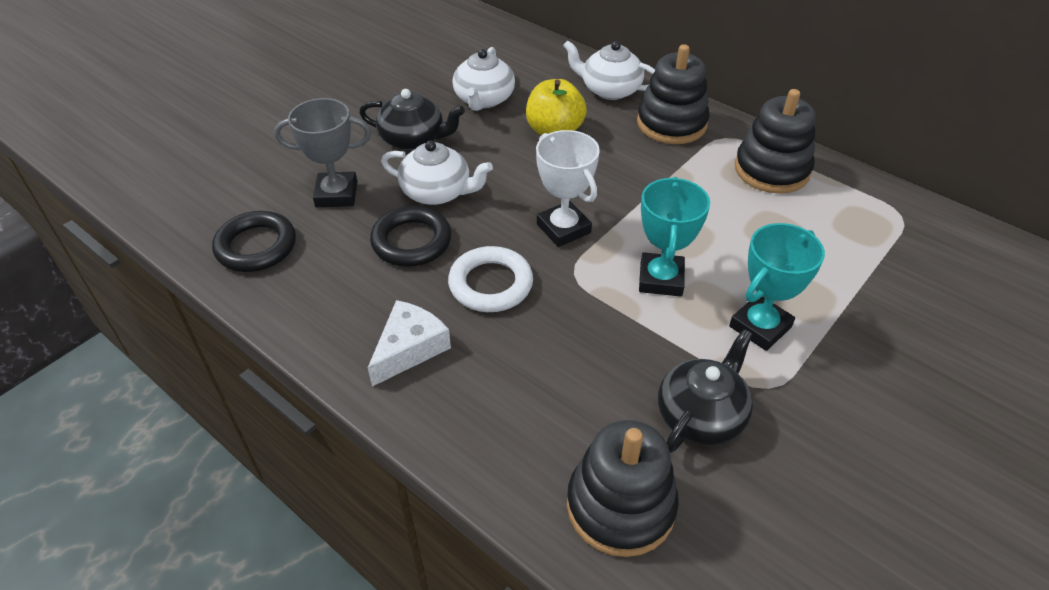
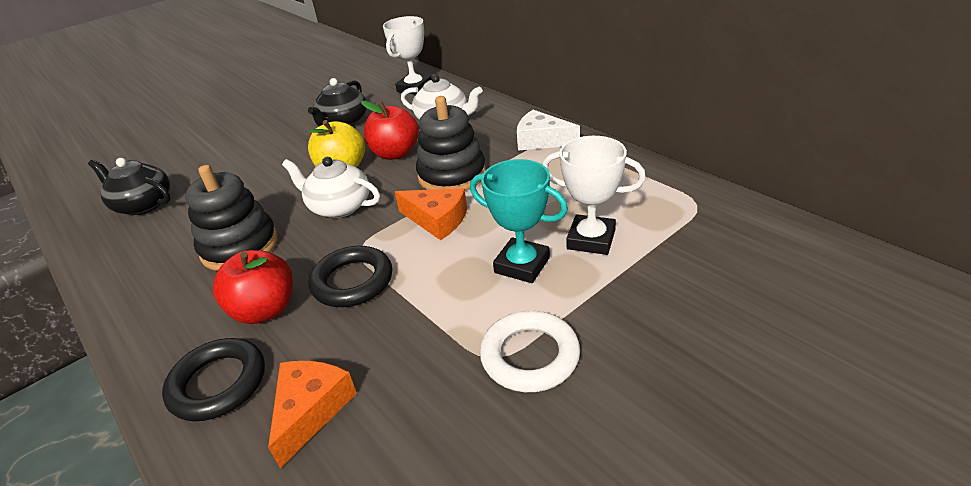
black stacking toy: [567,420,679,557] [637,44,710,144] [735,89,816,194] = 3 -> [185,165,278,271] [416,96,486,191] = 2
grey trophy: [274,98,371,207] = 1 -> none = 0
orange cheese: none = 0 -> [268,361,357,468] [395,188,467,240] = 2
red apple: none = 0 -> [213,250,293,324] [361,100,419,160] = 2
turquoise trophy: [639,177,710,297] [729,223,825,351] = 2 -> [470,159,568,283] = 1
white teapot: [381,141,493,205] [452,47,515,111] [563,40,655,100] = 3 -> [282,157,380,218] [401,74,483,120] = 2
white trophy: [536,130,600,247] = 1 -> [383,16,431,95] [543,136,646,255] = 2

